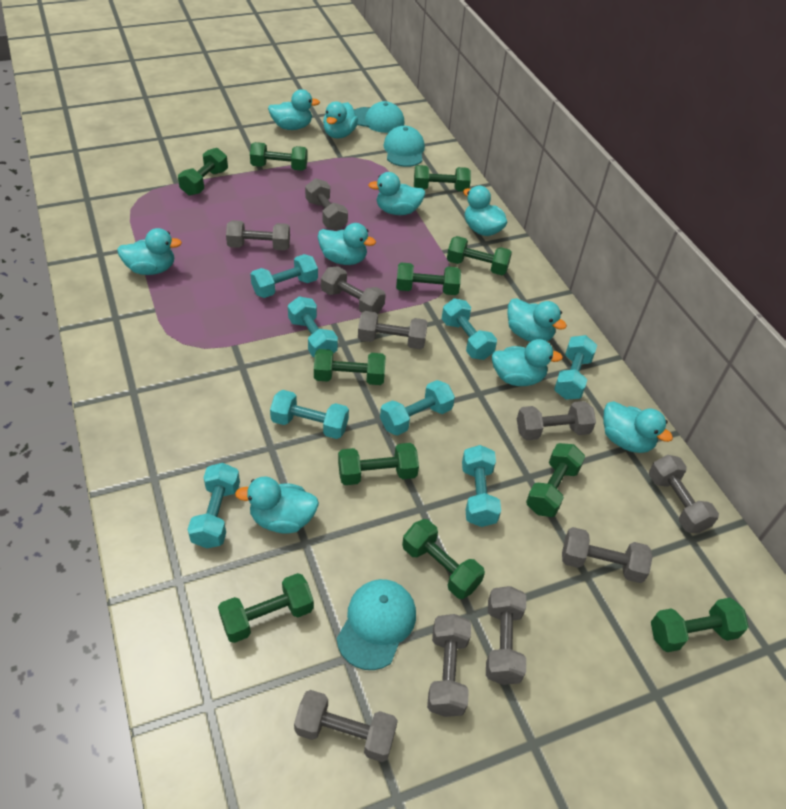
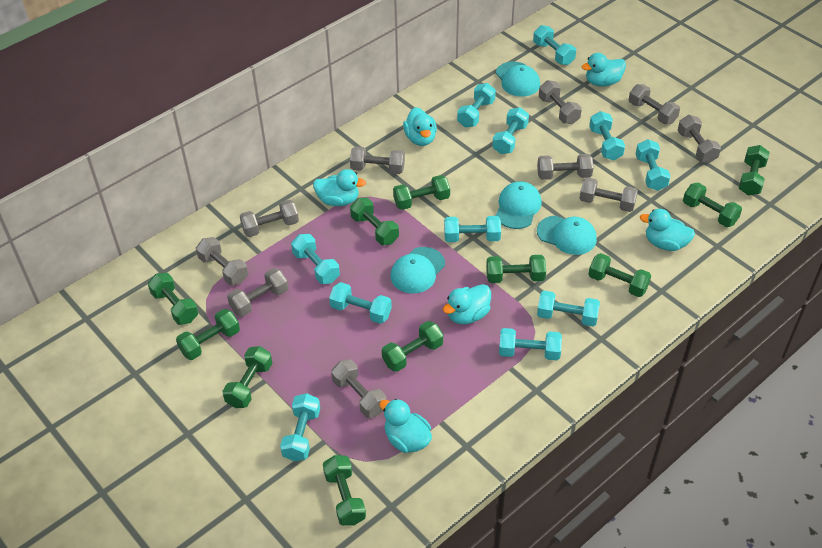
turquoise cap: [337,579,416,670] [354,101,404,133] [383,126,425,167] = 3 -> [390,247,445,293] [496,62,540,97] [496,181,542,229] [537,216,597,255] = 4
turquoise duck: [117,228,182,275] [235,476,319,534] [268,89,320,130] [318,223,376,265] [323,101,358,139] [368,172,425,215] [463,185,507,236] [491,339,563,386] [507,298,567,342] [603,401,673,453] = 10 -> [313,169,366,206] [379,399,432,453] [403,107,437,146] [443,284,491,324] [581,53,626,86] [640,209,695,251] = 6
turquoise dumbbell: [188,463,240,548] [250,254,318,298] [270,390,349,439] [288,297,338,357] [380,380,455,436] [442,298,497,360] [462,445,501,527] [554,335,597,400] = 8 -> [280,393,320,461] [291,234,340,284] [329,282,392,324] [444,216,501,242] [457,83,496,128] [492,107,529,154] [499,328,562,360] [533,25,576,65] [537,291,600,326] [589,111,625,160] [636,139,671,191] = 11

